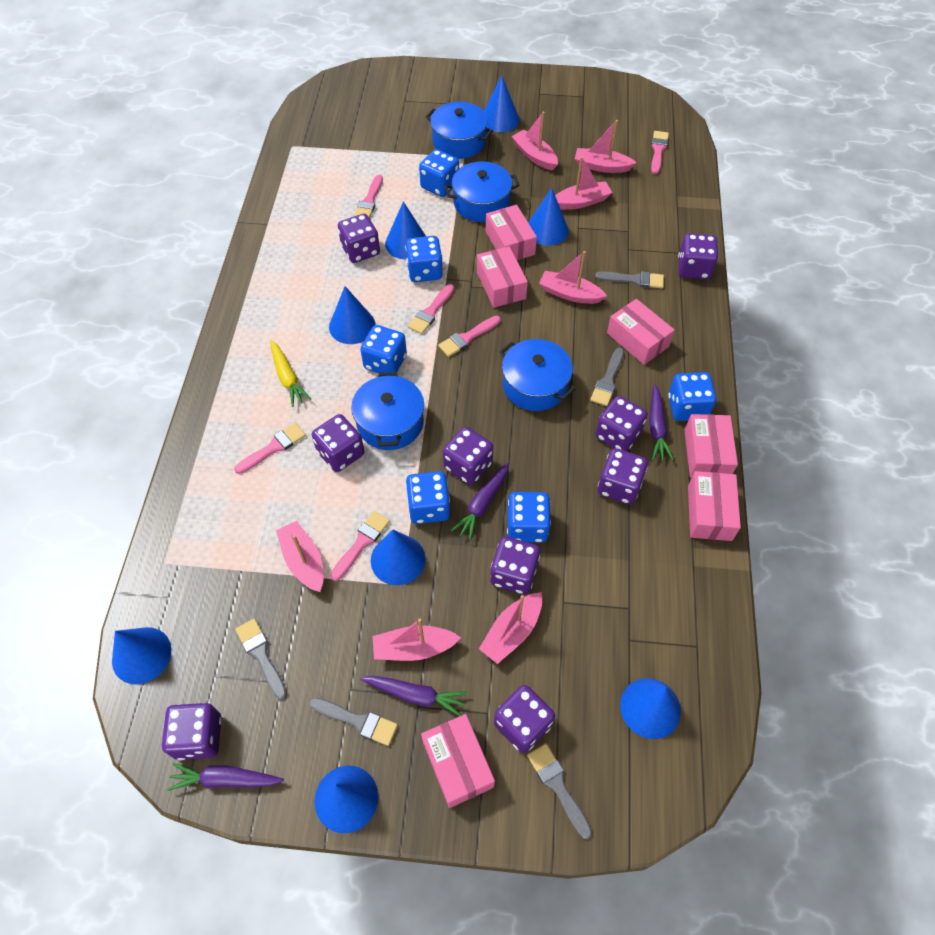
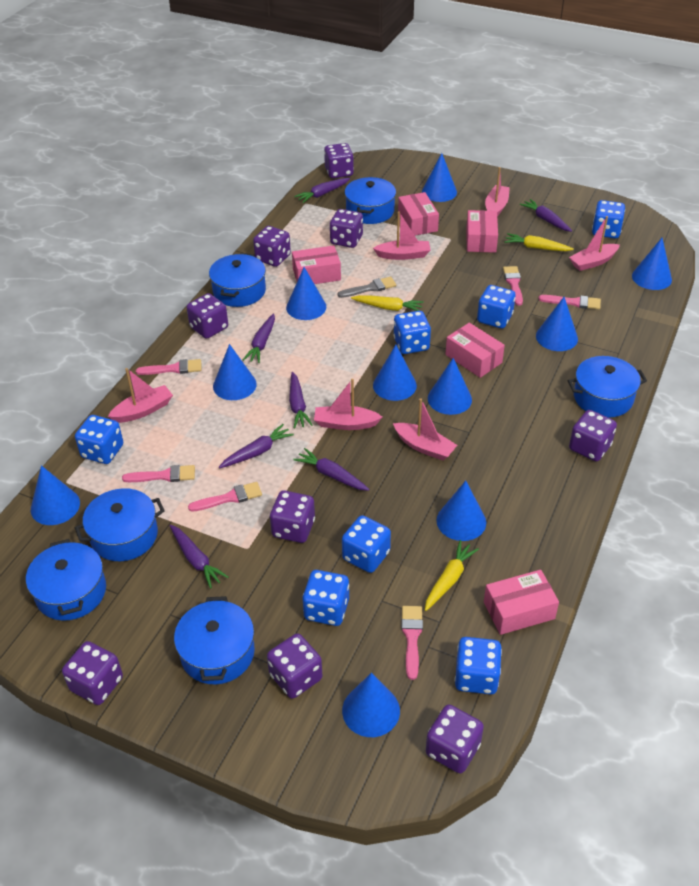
blue cone: [112,627,171,684] [314,766,378,833] [329,286,375,344] [371,530,426,585] [385,201,426,259] [484,76,520,132] [528,188,569,246] [620,678,681,739] = 8 -> [31,465,80,525] [213,344,257,400] [286,267,326,320] [342,673,400,737] [373,345,417,401] [422,153,457,202] [428,358,472,415] [436,480,486,541] [536,297,578,351] [632,238,672,290] = 10
blue dice: [360,325,407,373] [405,236,443,282] [406,471,450,524] [419,149,459,197] [507,492,551,543] [668,372,716,421] = 6 -> [75,415,123,464] [302,570,349,626] [342,515,391,573] [394,311,431,354] [455,637,502,695] [477,285,516,328] [592,200,625,238] = 7
blue pot: [351,372,424,450] [426,102,493,159] [444,161,520,222] [500,339,575,411] = 4 -> [26,539,106,620] [75,488,165,561] [174,596,255,684] [209,253,266,307] [344,177,396,224] [568,356,647,418] = 6
grey brush: [236,618,287,699] [309,697,398,746] [527,743,592,839] [590,348,624,406] [595,271,664,288] = 5 -> [338,277,396,298] = 1
pink boat: [276,521,324,592] [373,618,461,661] [479,592,542,664] [511,112,558,170] [539,251,607,304] [555,156,613,210] [575,120,637,173] = 7 -> [108,368,173,423] [314,379,382,430] [373,211,430,260] [393,398,457,460] [485,167,510,216] [569,216,620,271] = 6
pink box: [421,714,495,808] [477,246,528,308] [486,205,537,260] [607,299,675,365] [685,414,738,478] [688,471,741,541] = 6 -> [292,245,341,284] [398,192,439,235] [445,323,505,378] [466,210,498,253] [484,570,559,635] = 5
purple carrot: [167,763,284,791] [360,676,468,716] [451,462,509,541] [649,384,674,461] = 4 -> [170,525,228,589] [219,424,294,468] [243,313,275,363] [289,372,313,428] [293,448,370,491] [294,178,350,203] [520,199,572,232] = 7
yellow carrot: [270,340,311,407] = 1 -> [351,295,424,311] [425,540,479,611] [504,233,574,251] = 3

